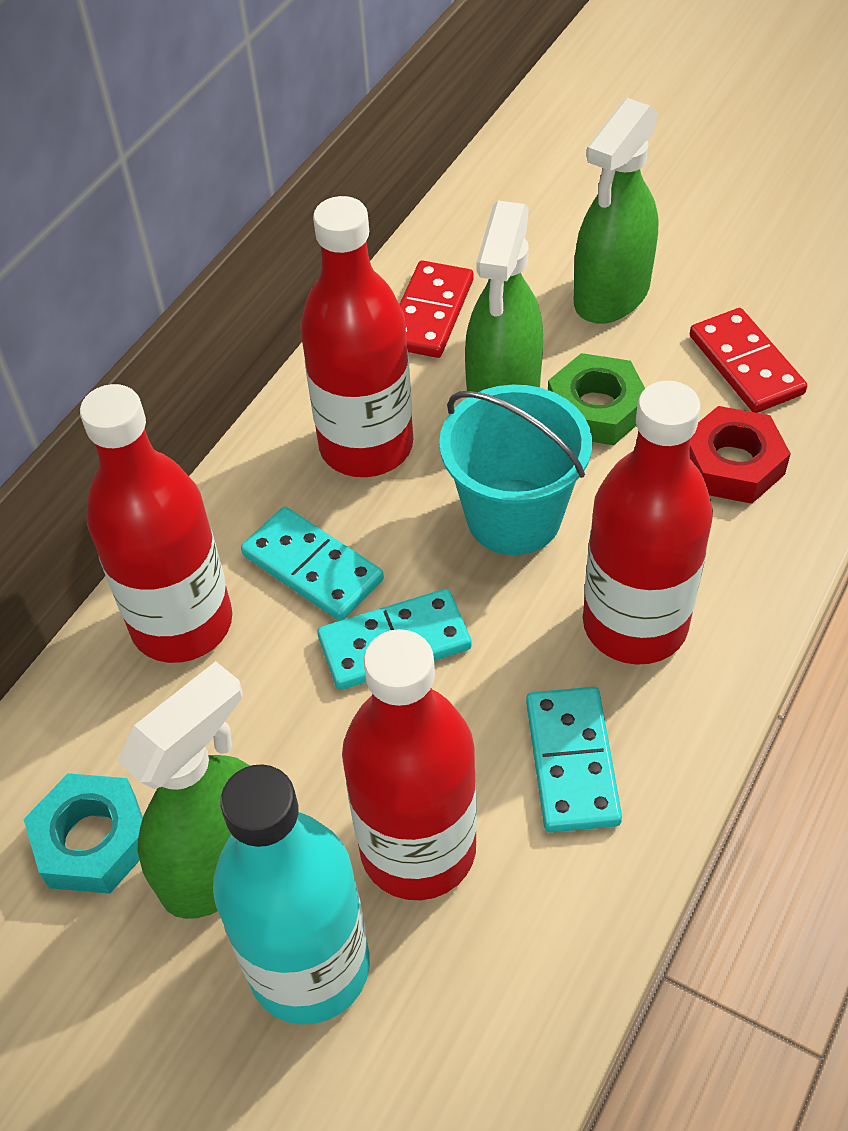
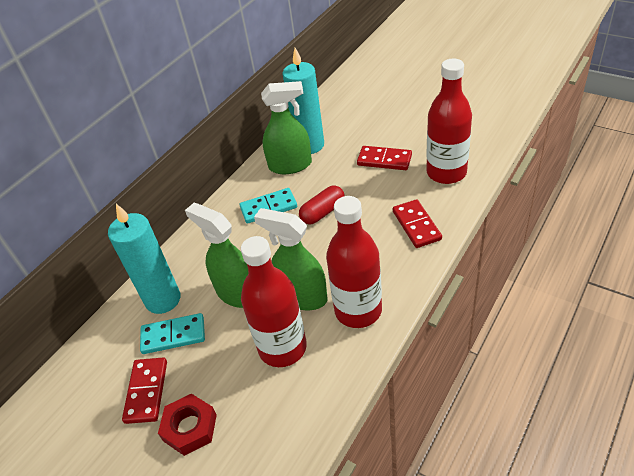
green nut: [548,353,645,445] = 1 -> none = 0
red bottle: [80,384,232,663] [300,196,413,477] [342,629,477,900] [583,381,713,665] = 4 -> [241,236,307,367] [326,196,382,328] [426,58,472,184] = 3
red capsule: none = 0 -> [299,185,345,225] = 1
red domino: [399,260,473,358] [690,308,807,413] = 2 -> [122,357,167,424] [357,146,412,170] [393,199,442,248] = 3
turquoise bottle: [213,764,370,1025] = 1 -> none = 0
turquoise bucket: [439,385,592,555] = 1 -> none = 0
turquoise candle: none = 0 -> [108,204,180,314] [282,48,324,154] = 2
turquoise domino: [241,507,384,621] [317,589,472,690] [526,687,622,833] = 3 -> [140,313,205,354] [240,188,297,224] = 2
turquoise nut: [23,773,143,894] = 1 -> none = 0

